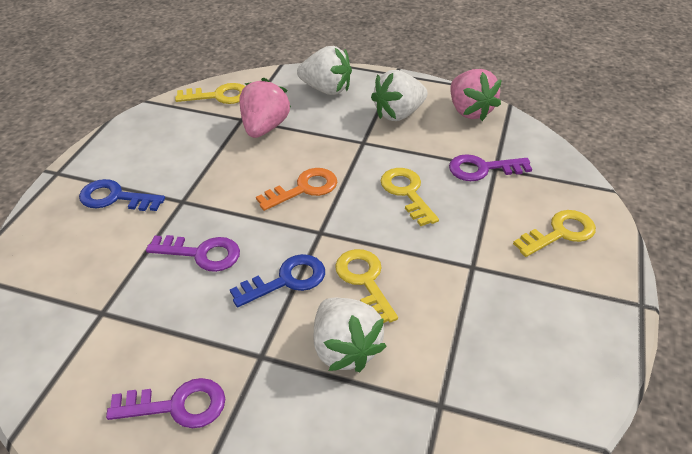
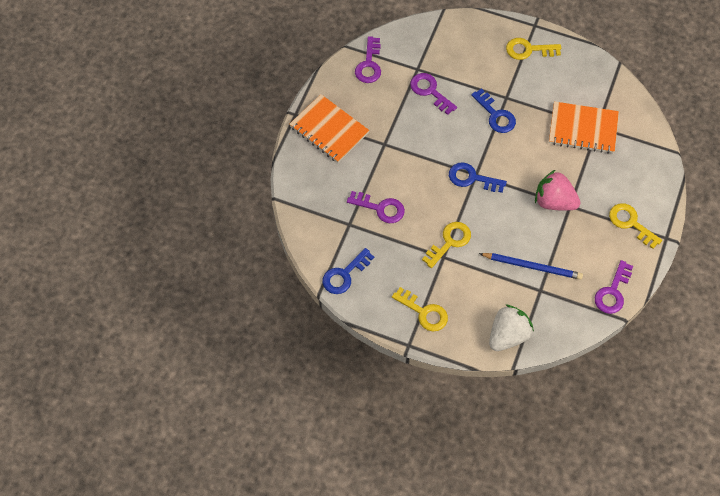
blue key: [79,179,165,211] [230,254,325,307] = 2 -> [322,248,374,294] [449,162,507,193] [471,88,516,133] = 3
blue pencil: none = 0 -> [479,253,583,280] = 1
orange key: [256,168,337,211] = 1 -> none = 0
orange notebook: none = 0 -> [289,94,369,163] [549,101,619,154] = 2
pink strawberry: [239,77,291,138] [450,69,501,121] = 2 -> [535,170,581,211] = 1
purple key: [106,378,225,428] [146,235,240,272] [449,154,532,181] = 3 -> [347,191,405,223] [355,36,381,83] [410,73,457,115] [595,260,633,314] = 4
white strawberry: [297,46,352,95] [314,298,387,372] [371,70,428,121] = 3 -> [489,304,534,351] = 1

